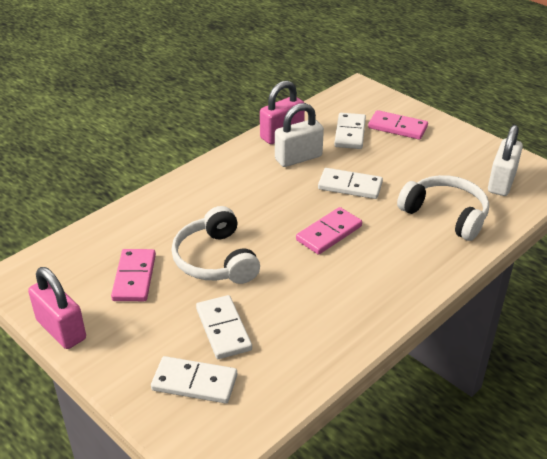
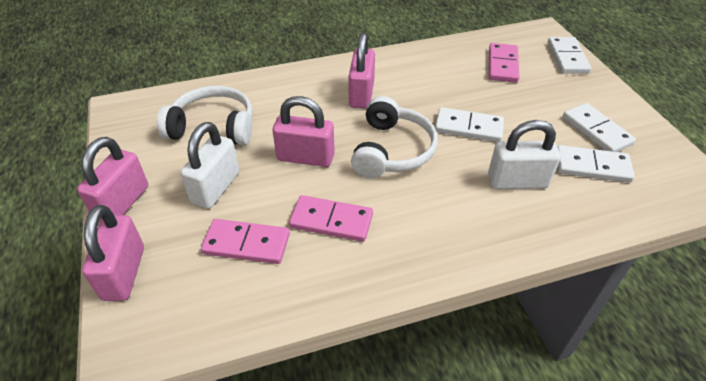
pink padlock: [28,267,86,349] [260,81,305,144] = 2 -> [77,137,148,222] [82,205,144,301] [273,96,335,167] [349,33,375,109] = 4

